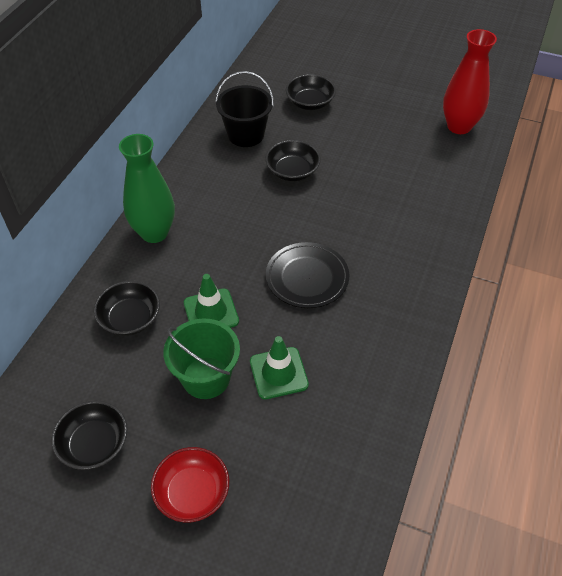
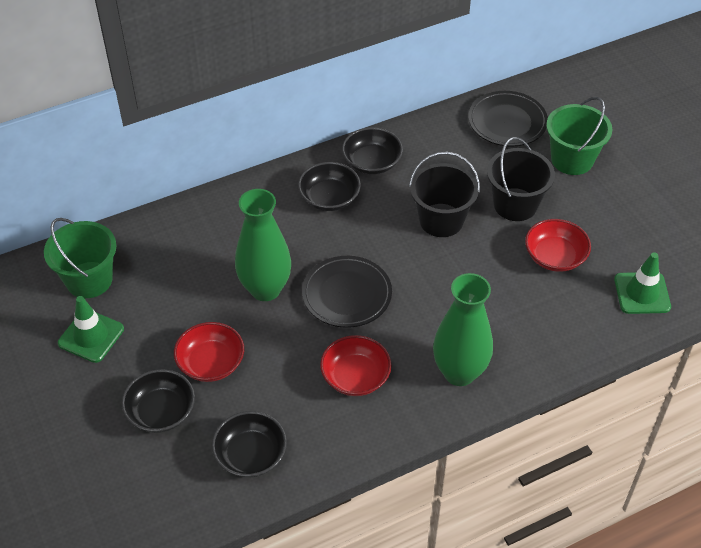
black bucket: [215,71,274,147] = 1 -> [409,152,480,237] [487,137,555,221] = 2
black plate: [266,242,349,308] = 1 -> [302,256,392,328] [468,91,548,147] = 2
green bucket: [163,318,240,399] = 1 -> [44,218,116,298] [546,97,612,175] = 2
green vase: [119,134,175,243] = 1 -> [235,189,291,301] [433,273,493,386] = 2
red bowl: [151,447,229,522] = 1 -> [174,322,244,382] [320,335,392,396] [525,219,591,272] = 3
red vase: [443,29,497,134] = 1 -> none = 0

